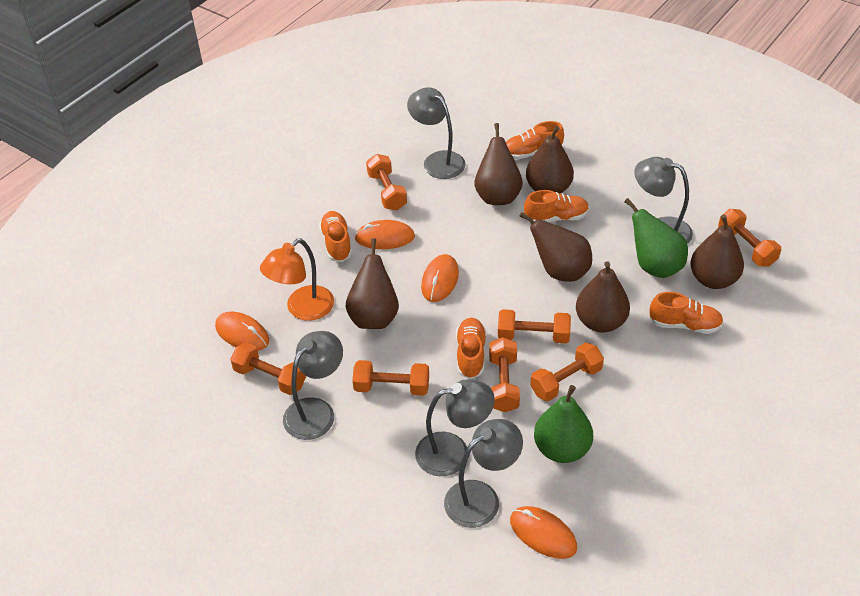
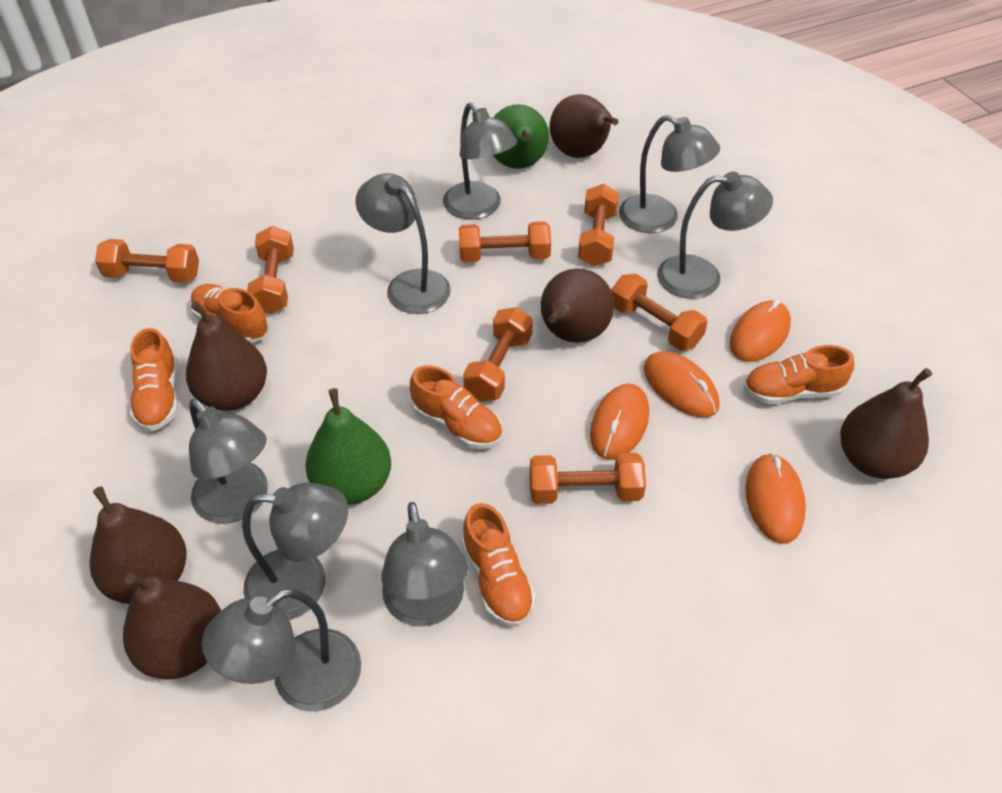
grey lamp: [283,331,343,440] [407,87,466,179] [415,379,495,476] [444,419,523,528] [634,157,693,244] = 5 -> [189,399,268,524] [202,588,361,711] [242,483,348,620] [355,173,451,314] [381,502,468,627] [443,102,517,220] [619,115,720,233] [657,171,773,299] = 8
orange lamp: [260,239,334,321] = 1 -> none = 0

